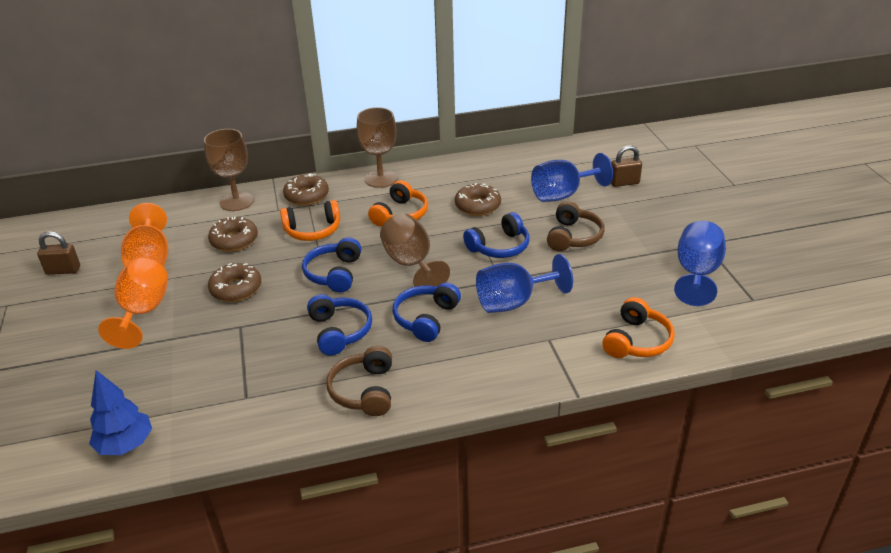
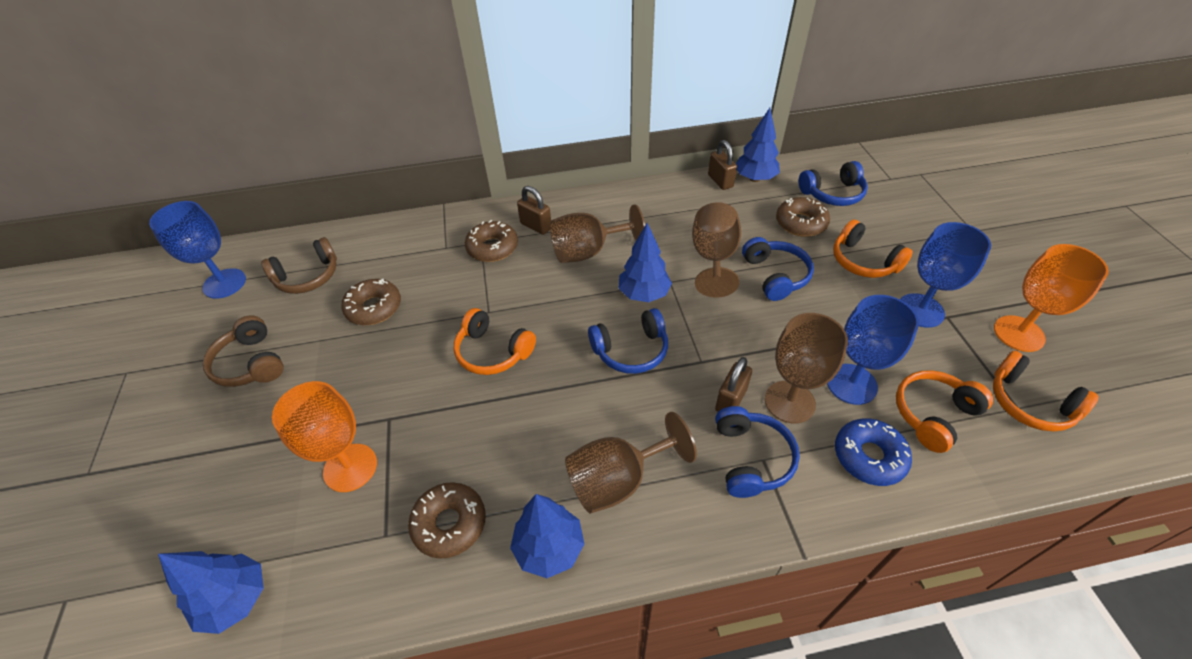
blue donut: none = 0 -> [835,418,912,486] = 1
blue tree: [89,370,152,455] = 1 -> [158,551,264,634] [510,494,584,578] [619,223,672,302] [736,108,780,182] = 4
brown goblet: [204,129,254,211] [357,107,397,188] [380,213,450,287] = 3 -> [550,204,645,263] [565,412,697,513] [692,202,741,298] [765,313,848,424] = 4
brown padlock: [37,231,80,275] [611,145,642,187] = 2 -> [517,186,551,235] [708,140,737,190] [715,357,752,412] = 3
orange headphones: [280,200,340,241] [368,180,428,226] [602,297,675,358] = 3 -> [454,308,536,375] [833,220,913,278] [896,370,993,453] [993,351,1099,431] = 4

